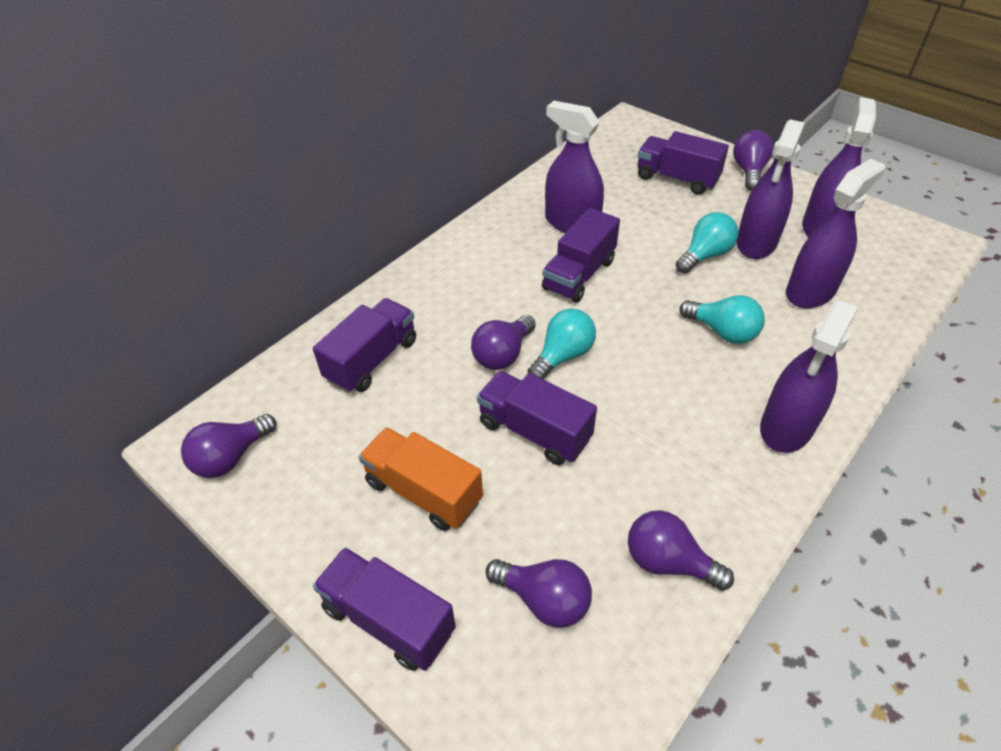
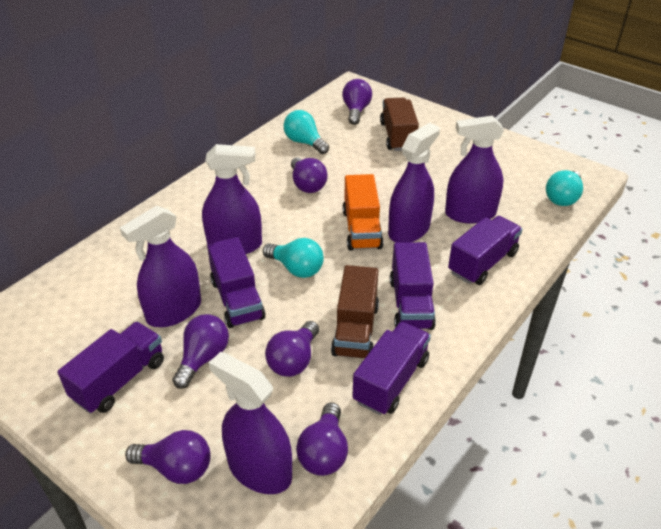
brown truck: none = 0 -> [331,265,379,358] [380,97,419,151] = 2
purple light bulb: [181,414,277,478] [471,315,536,370] [486,559,592,628] [628,510,734,591] [733,130,773,191] = 5 -> [125,430,211,484] [172,314,229,389] [265,321,319,377] [291,157,327,193] [296,403,348,476] [342,79,372,125] = 6

